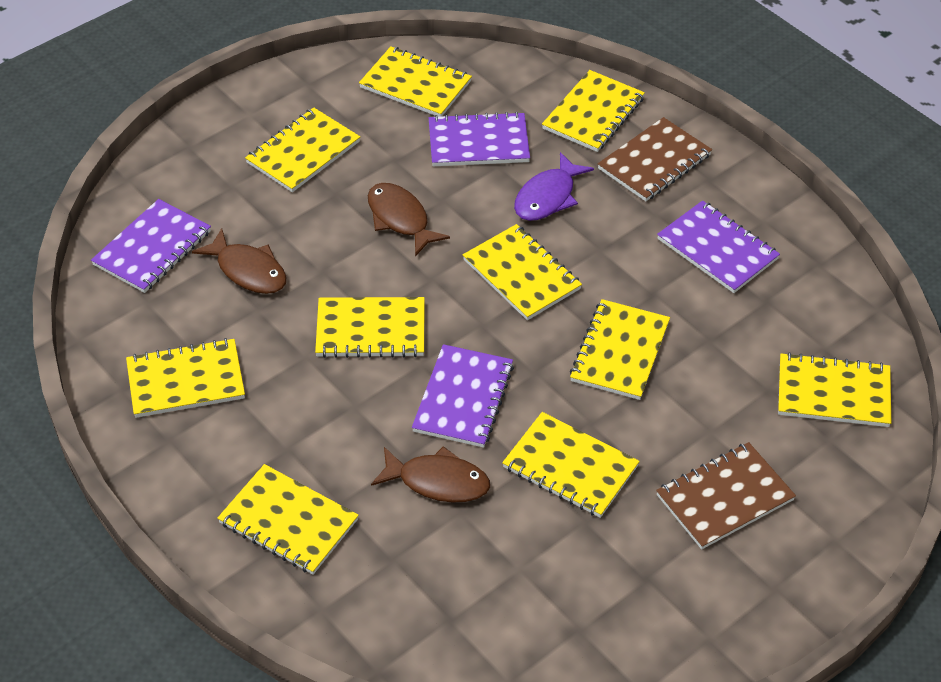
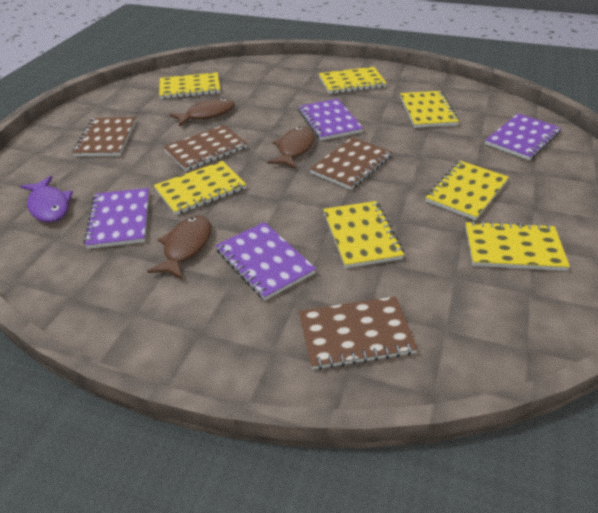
brown notebook: [598,117,712,201] [656,442,796,549] = 2 -> [72,117,136,156] [163,125,248,171] [298,296,418,370] [310,137,392,190] = 4
yellow notebook: [126,338,245,418] [217,464,359,575] [245,108,360,192] [315,297,425,358] [359,46,472,117] [463,224,582,320] [502,412,640,518] [542,70,645,152] [570,299,670,400] [778,352,891,427] = 10 -> [154,161,246,215] [159,72,220,99] [319,67,387,94] [323,201,404,268] [400,91,459,128] [425,161,509,221] [465,221,570,271] = 7

